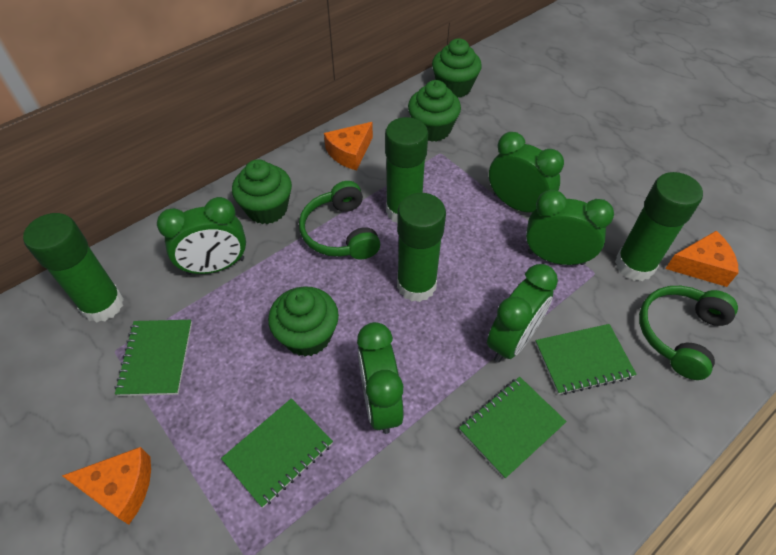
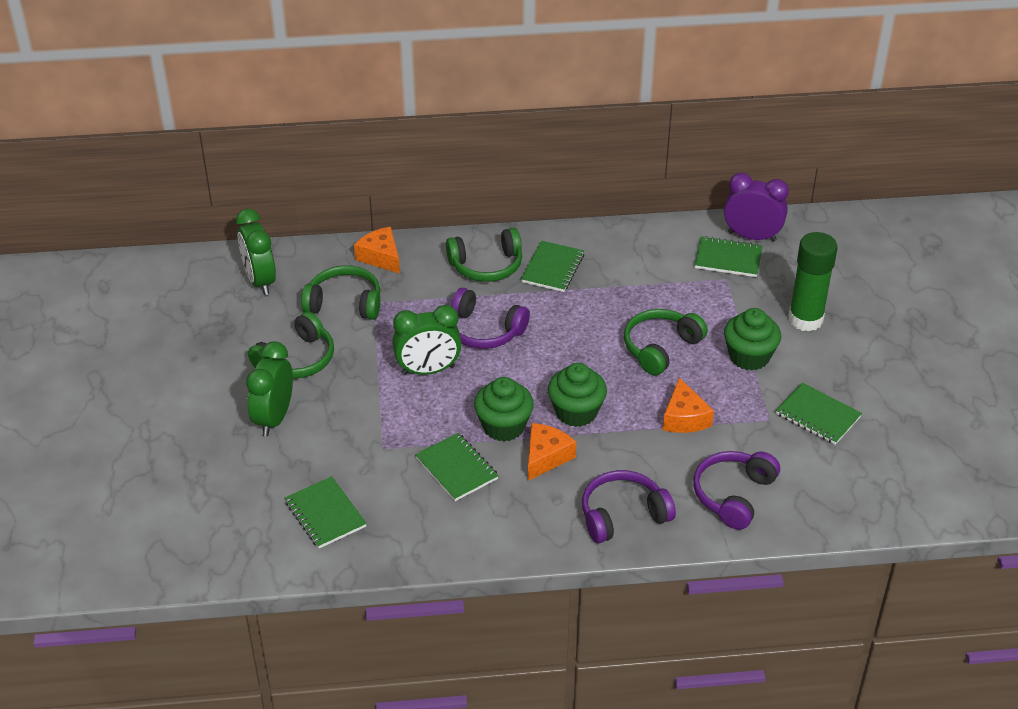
green clock: [157,197,246,275] [357,322,404,434] [487,264,558,363] [489,132,564,212] [526,190,614,265] = 5 -> [236,209,276,295] [246,341,293,436] [392,305,462,375] = 3
green cupcake: [232,159,292,224] [268,286,339,357] [408,80,461,142] [432,38,482,98] = 4 -> [474,377,534,442] [548,363,607,427] [724,308,781,371] = 3
green glue stick: [23,213,124,323] [385,117,428,223] [397,193,446,302] [615,172,703,281] = 4 -> [788,232,838,332] = 1
green headphones: [299,181,380,259] [639,286,738,380] = 2 -> [248,311,334,379] [301,265,380,320] [446,228,522,282] [624,309,708,375] = 4
green notebook: [115,320,192,396] [221,398,333,508] [459,377,567,479] [535,324,637,395] = 4 -> [285,476,367,548] [415,433,499,501] [521,241,584,292] [695,236,763,277] [776,383,862,445] = 5
purple clock: none = 0 -> [724,173,789,242] = 1
purple headphones: none = 0 -> [451,288,530,349] [582,470,676,543] [693,451,780,530] = 3

